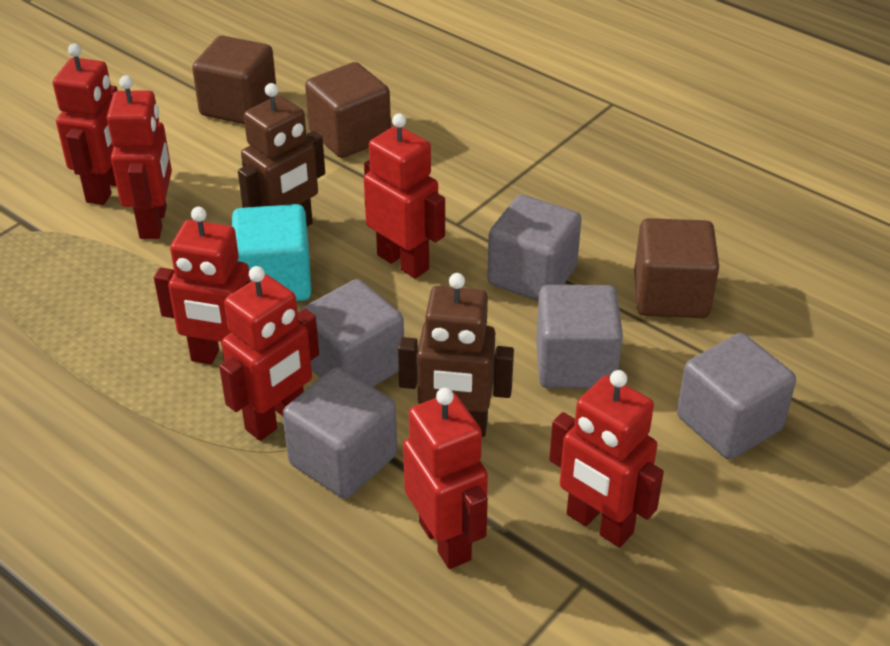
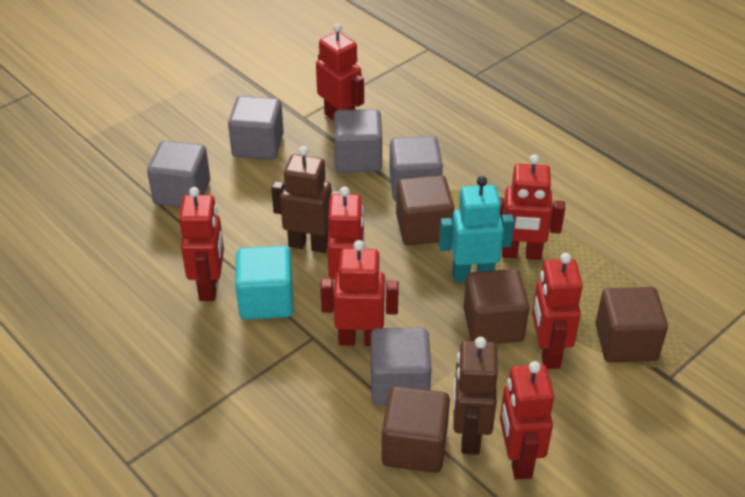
brown cube: [192,35,276,124] [305,62,391,158] [634,218,719,318] = 3 -> [382,386,450,473] [396,175,454,245] [464,269,530,344] [595,287,668,362] = 4
turquoise robot: none = 0 -> [439,176,515,282] = 1

